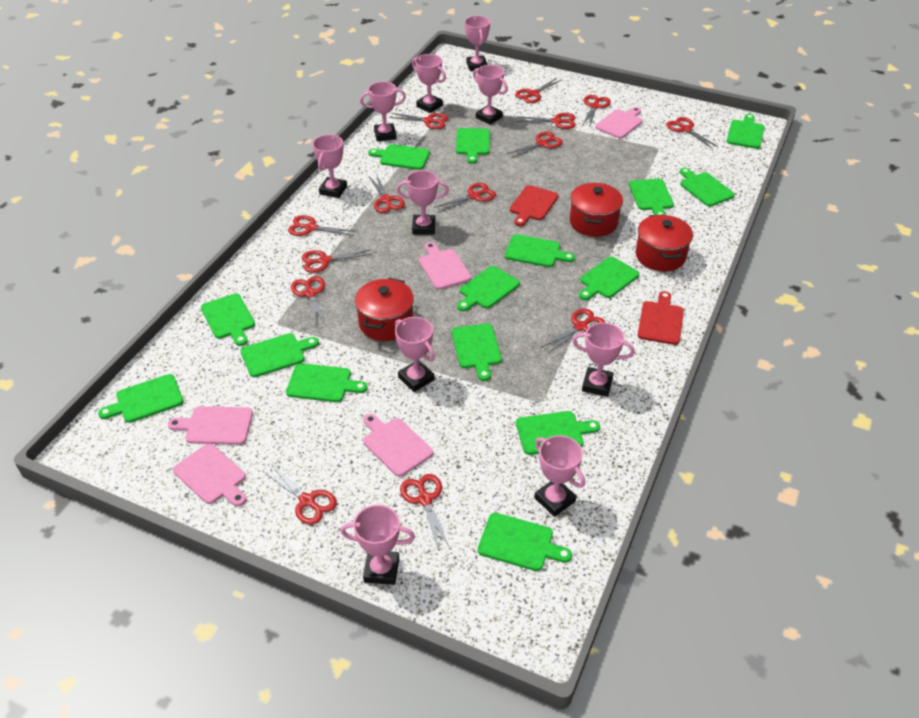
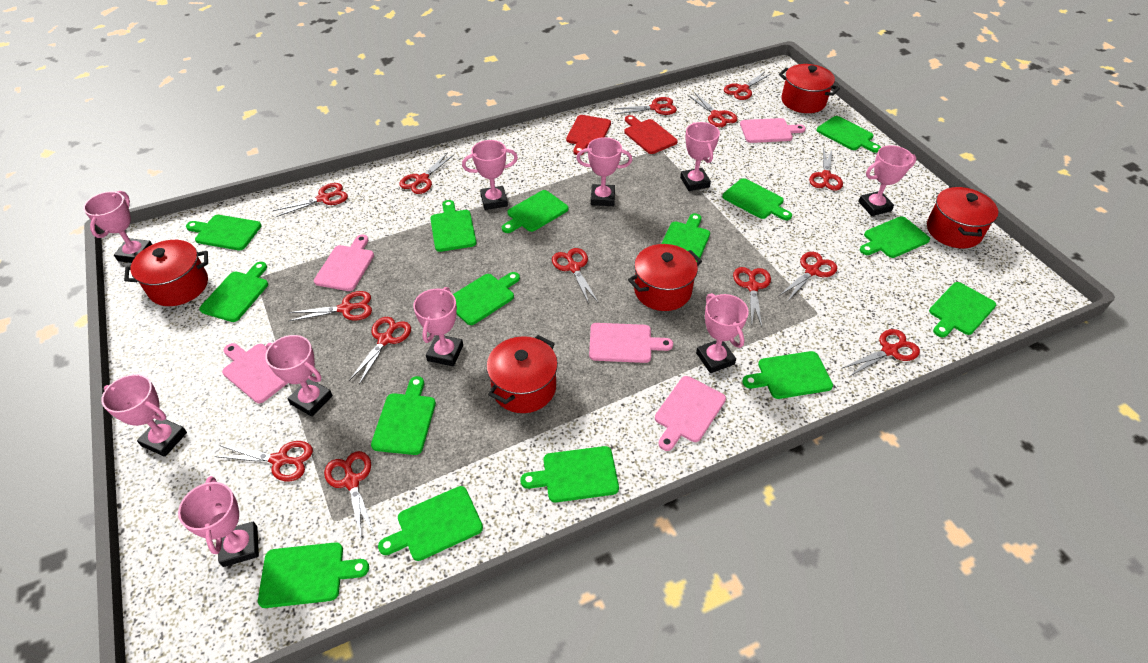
red pot: [355,278,414,341] [570,183,623,237] [636,214,693,271] = 3 -> [124,240,208,306] [486,335,558,413] [628,244,702,311] [779,64,840,113] [927,186,998,249] = 5

